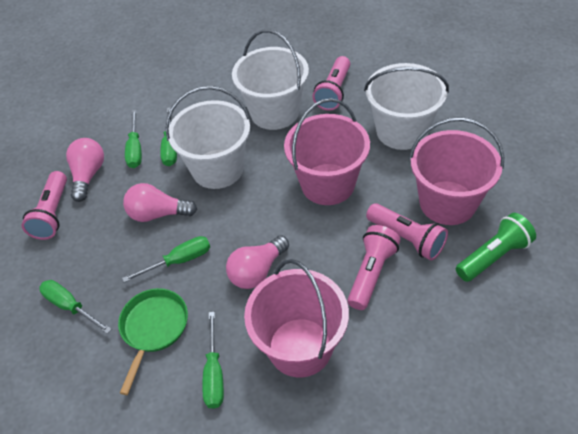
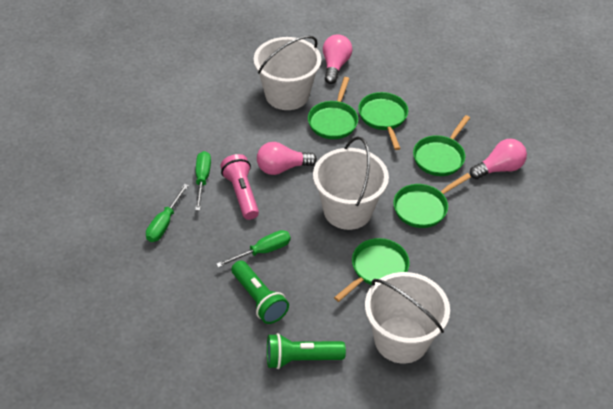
green flashlight: [456,213,536,282] = 1 -> [231,260,289,324] [267,333,346,369] = 2
green pan: [118,288,188,395] = 1 -> [308,77,358,139] [334,238,410,302] [358,92,408,150] [393,173,471,228] [413,115,470,176] = 5
green screwdriver: [39,280,112,334] [122,236,210,283] [125,110,142,168] [160,108,177,166] [202,312,224,409] = 5 -> [146,184,189,242] [195,151,211,211] [216,230,291,268] = 3
pink bucket: [244,259,349,378] [284,98,370,205] [409,117,504,225] = 3 -> none = 0
pink flashlight: [22,171,67,240] [313,56,350,111] [347,225,401,310] [366,203,448,260] = 4 -> [220,154,259,220] = 1

